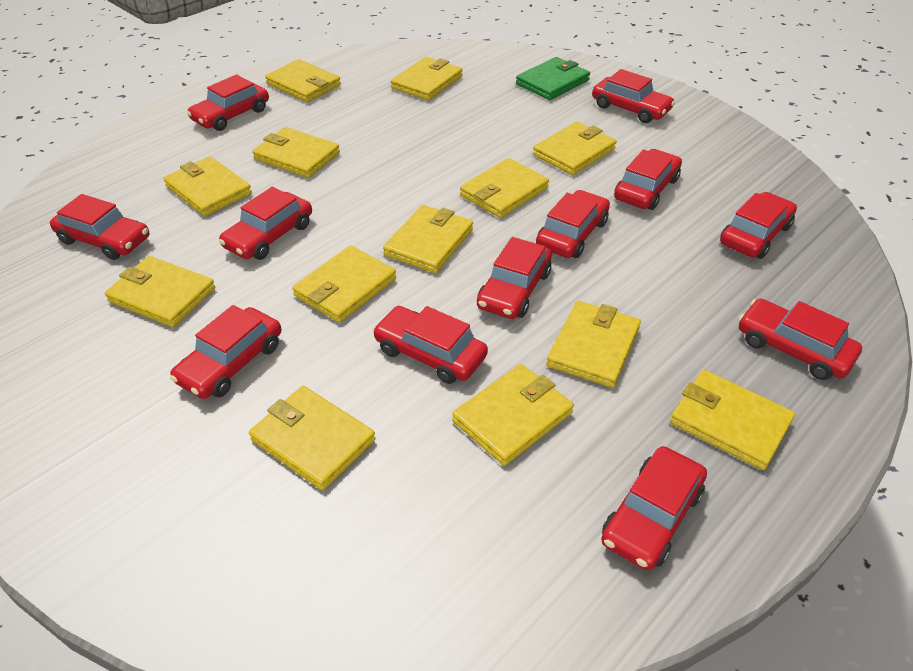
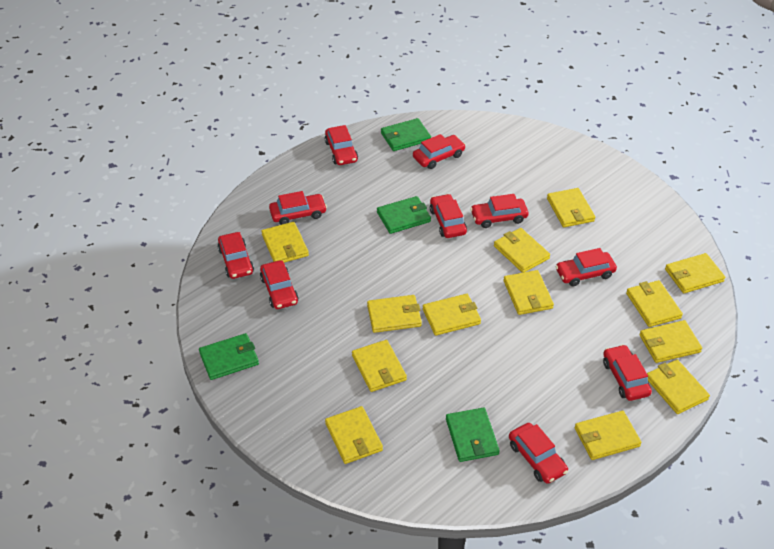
green wallet: [516,57,590,100] = 1 -> [199,333,259,380] [377,196,431,234] [381,118,431,151] [446,408,500,462] = 4
red car: [50,194,149,260] [170,305,281,399] [187,74,269,131] [219,187,312,260] [373,306,488,384] [477,237,552,319] [536,190,610,258] [592,69,675,123] [601,446,707,571] [614,149,682,210] [720,192,797,259] [739,299,862,380] = 12 -> [217,232,254,279] [260,260,299,309] [269,191,327,225] [325,125,358,165] [413,134,466,169] [430,194,467,238] [470,194,528,228] [509,423,568,484] [556,248,617,286] [603,344,652,401] = 10

